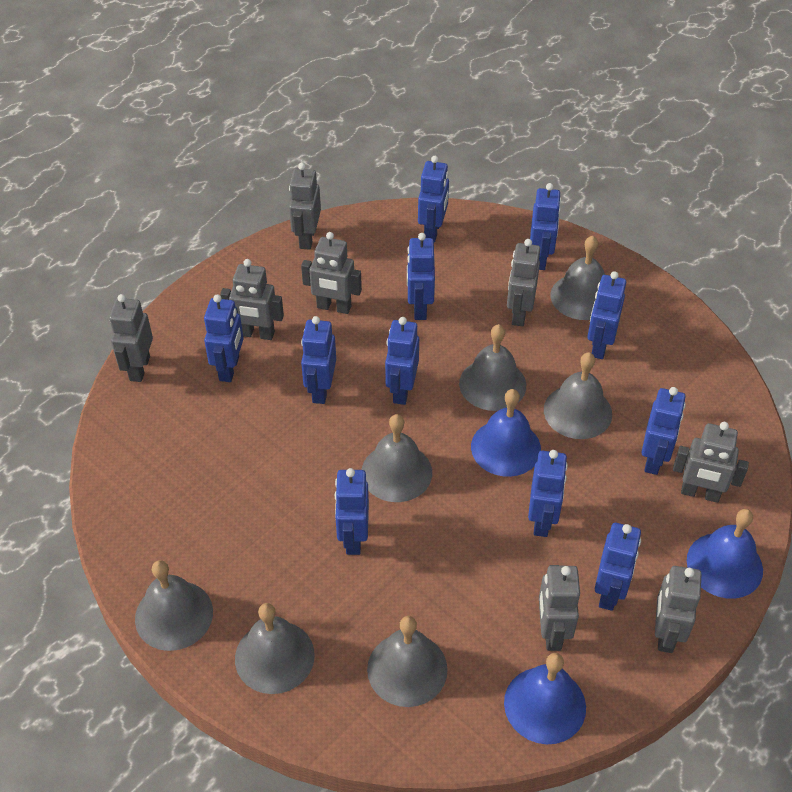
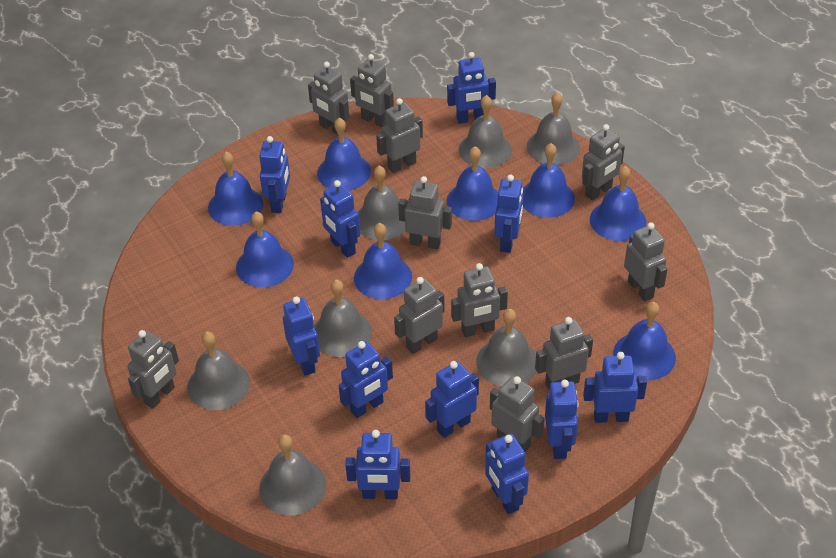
blue bell: [471,389,541,477] [504,653,586,744] [687,509,763,599] = 3 -> [208,151,264,226] [236,211,294,287] [317,118,371,191] [354,223,412,299] [447,146,498,221] [523,143,575,218] [590,166,646,241] [613,302,676,380] = 8
grey robot: [109,294,153,382] [220,259,284,340] [289,163,321,250] [301,232,362,314] [507,239,540,326] [539,565,580,651] [655,566,701,653] [673,422,749,503] = 8 -> [127,330,179,409] [308,62,349,135] [350,54,394,127] [376,98,423,173] [394,277,444,354] [398,176,452,249] [451,263,508,337] [490,376,545,452] [535,317,593,391] [582,124,625,201] [624,222,667,301] = 11

